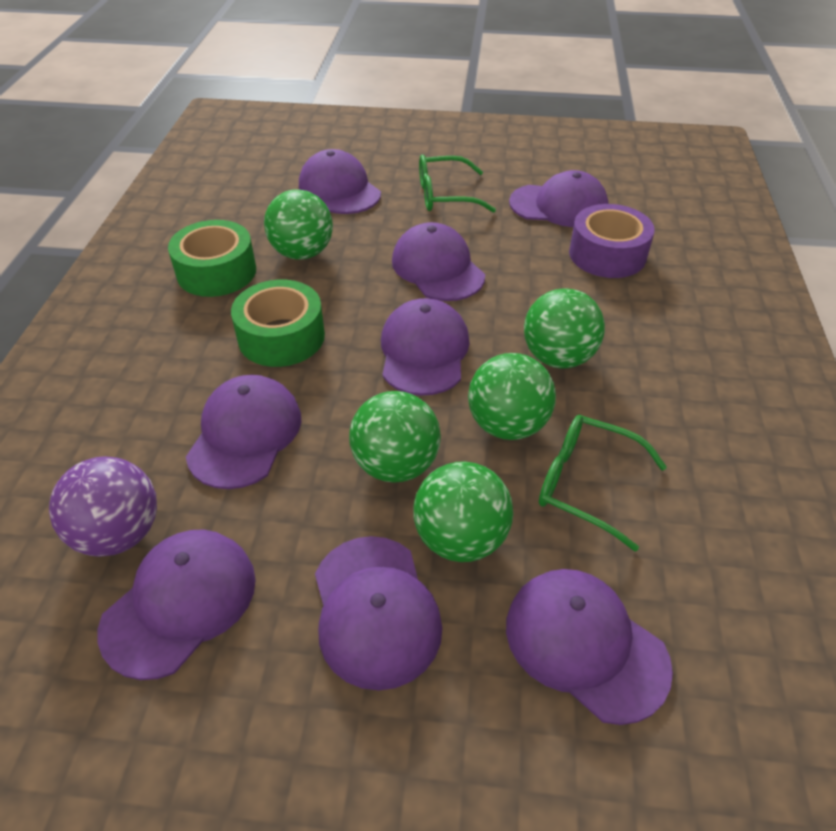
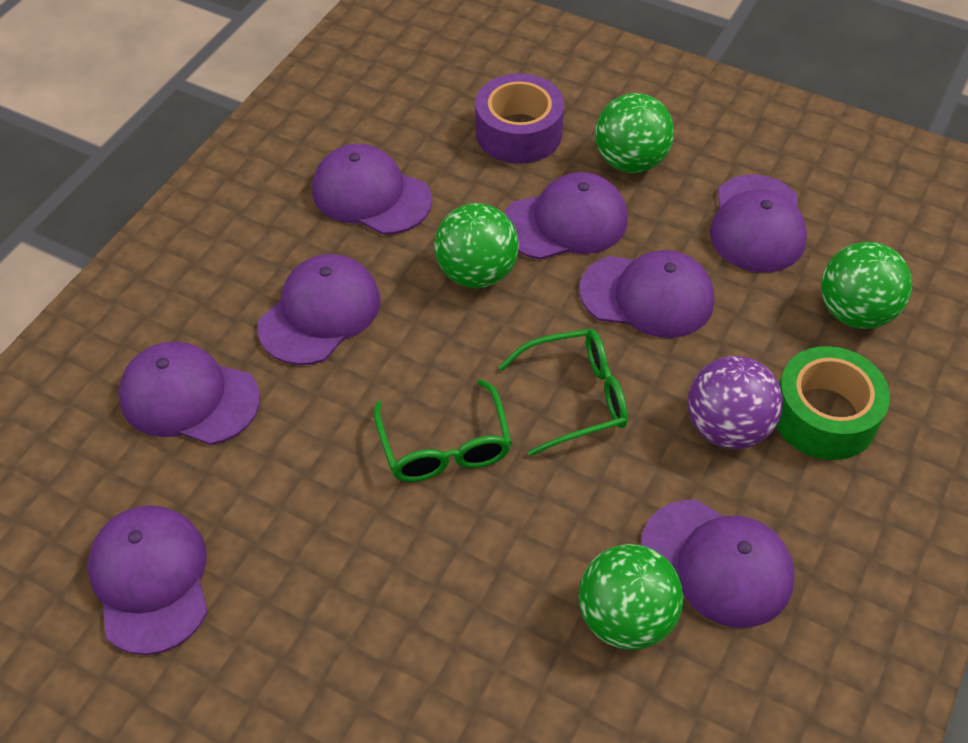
green ball: [264,189,333,260] [349,391,441,483] [413,462,513,562] [468,353,556,440] [524,289,605,368] = 5 -> [434,203,519,288] [578,544,684,650] [595,93,674,173] [821,242,912,329] = 4
green tape: [168,220,256,297] [231,280,325,367] = 2 -> [776,346,890,460] = 1

